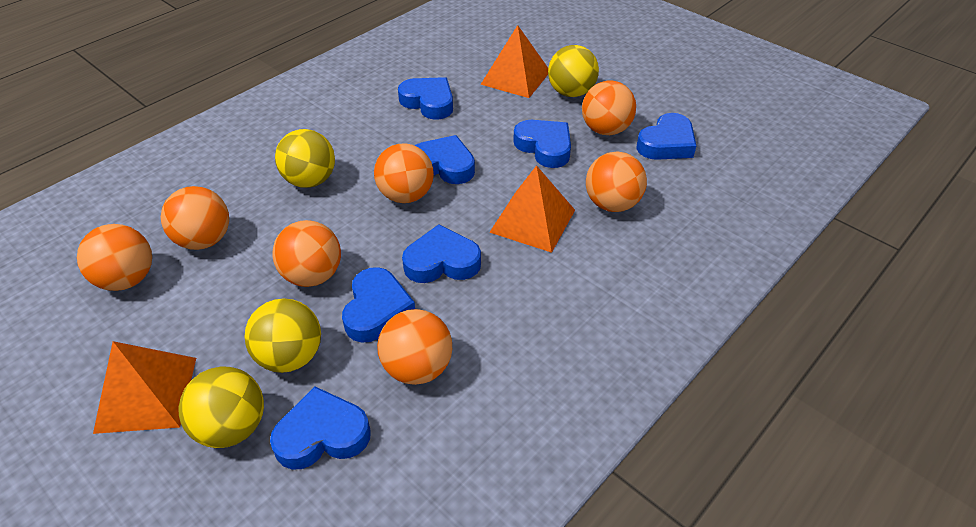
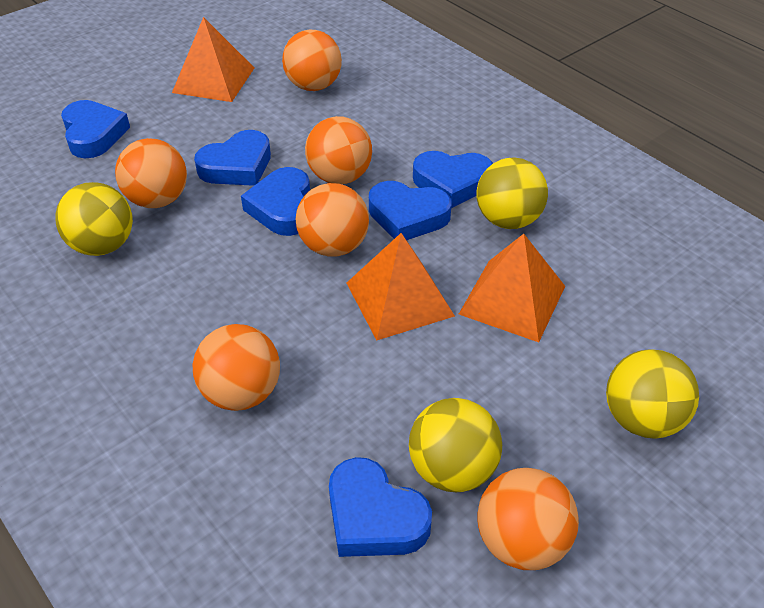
blue heart: [270,386,371,469] [342,267,415,343] [398,77,453,120] [402,224,481,283] [414,135,475,184] [513,120,571,168] [637,113,696,160] = 7 -> [61,100,130,158] [194,130,271,186] [241,167,310,236] [329,457,432,557] [369,181,452,240] [413,151,493,208] = 6
orange ball: [77,224,152,291] [161,186,229,250] [272,220,341,287] [374,143,434,203] [377,309,452,385] [582,81,636,135] [586,151,647,212] = 7 -> [115,138,187,208] [193,324,280,411] [282,29,342,91] [296,183,369,257] [305,116,372,184] [477,468,579,570] = 6

